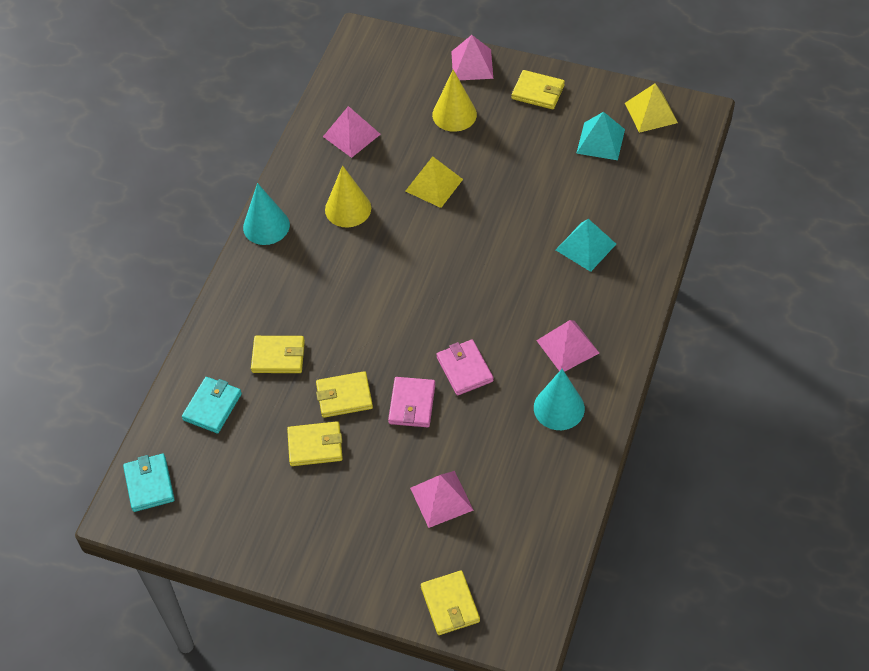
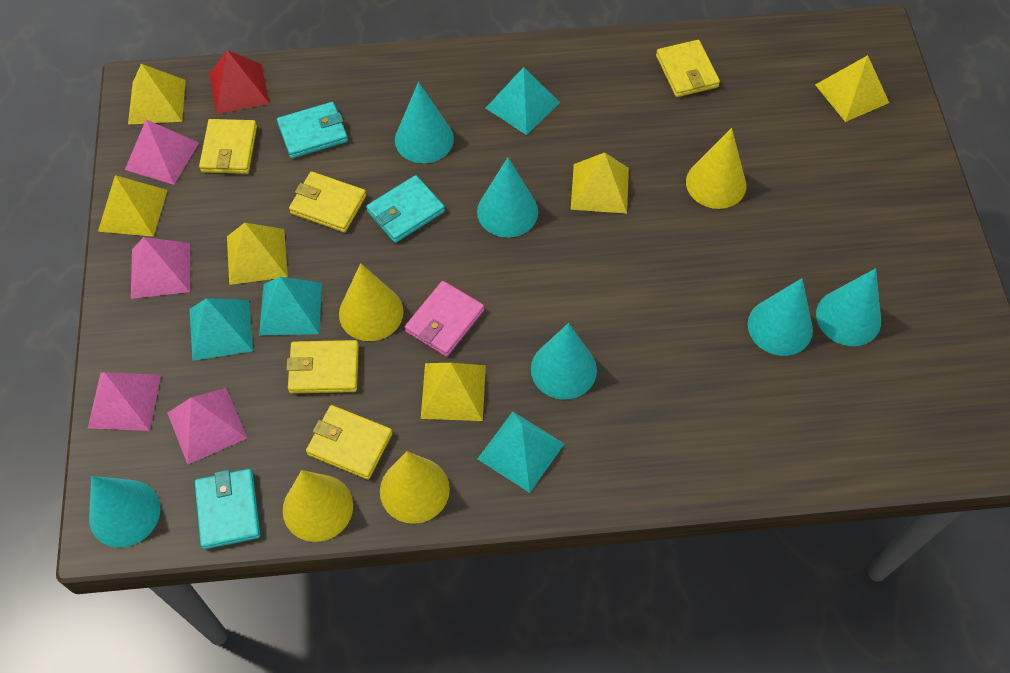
pink wallet: [388,377,435,427] [437,340,493,396] = 2 -> [405,281,484,357] = 1
red pyramid: none = 0 -> [209,50,269,114] = 1
turquoise cone: [243,183,290,245] [534,369,585,430] = 2 -> [89,476,161,547] [395,82,454,163] [477,157,538,238] [531,323,597,400] [748,278,813,356] [816,268,881,346] = 6
turquoise pyramid: [556,219,616,272] [576,112,625,160] = 2 -> [190,298,253,361] [259,277,322,336] [478,412,564,493] [486,67,560,135] = 4
turquoise wallet: [123,454,175,512] [182,377,242,433] = 2 -> [195,469,260,549] [277,102,348,159] [366,175,445,243] = 3
yellow cone: [325,165,371,227] [432,70,477,132] = 2 -> [283,470,353,542] [339,263,404,341] [380,451,450,524] [686,128,746,209] = 4
yellow pyramid: [405,156,463,208] [625,83,678,133] = 2 -> [98,175,168,237] [128,64,186,125] [227,223,288,285] [421,363,486,421] [571,152,629,214] [815,55,889,122] = 6

